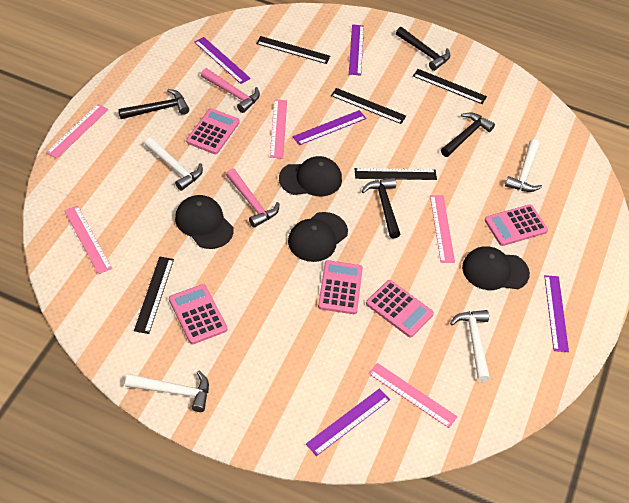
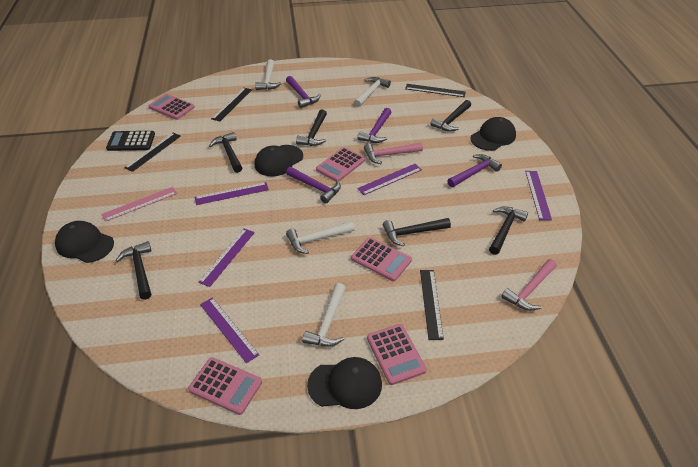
black calculator: none = 0 -> [106,131,155,151] = 1
black hammer: [118,89,189,119] [362,178,401,239] [396,27,450,71] [441,113,495,157] = 4 -> [116,241,152,300] [209,132,242,173] [296,109,327,146] [383,218,451,246] [430,100,471,132] [489,206,528,255] = 6
black ruler: [134,256,174,334] [256,36,330,64] [331,88,406,124] [354,168,437,180] [413,69,487,104] = 5 -> [125,133,181,172] [211,88,252,122] [405,84,466,97] [420,270,444,340] = 4
pink ruler: [46,104,109,159] [64,206,112,274] [270,99,287,159] [368,363,458,428] [430,195,455,263] = 5 -> [101,187,177,222] = 1
purple hammer: none = 0 -> [286,76,321,108] [286,167,341,203] [357,108,391,143] [447,154,502,187] = 4

